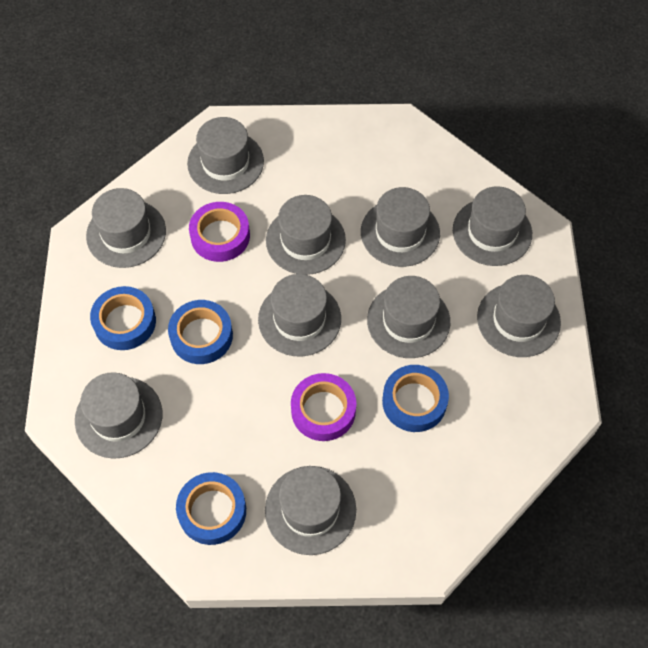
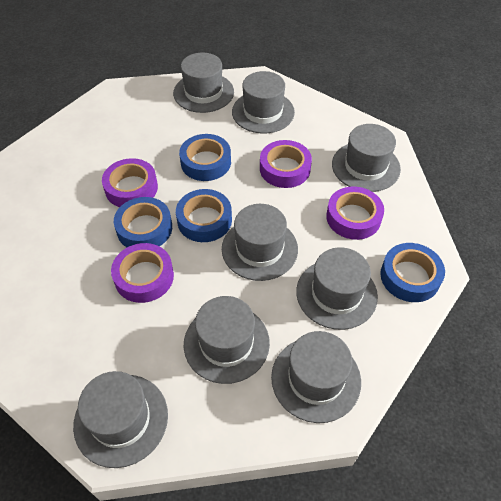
grey hat: [75,372,162,459] [86,188,166,268] [187,117,264,194] [258,274,341,356] [265,466,356,555] [266,195,346,275] [361,187,440,267] [367,276,450,358] [453,186,532,266] [477,275,561,357] = 10 -> [73,371,168,468] [173,53,234,113] [184,296,270,384] [222,204,298,281] [232,71,295,134] [271,331,361,423] [296,247,378,330] [332,124,401,192] = 8
purple tape: [189,202,250,262] [291,373,356,441] = 2 -> [102,158,158,207] [111,243,174,303] [260,140,312,188] [326,186,384,240] = 4

